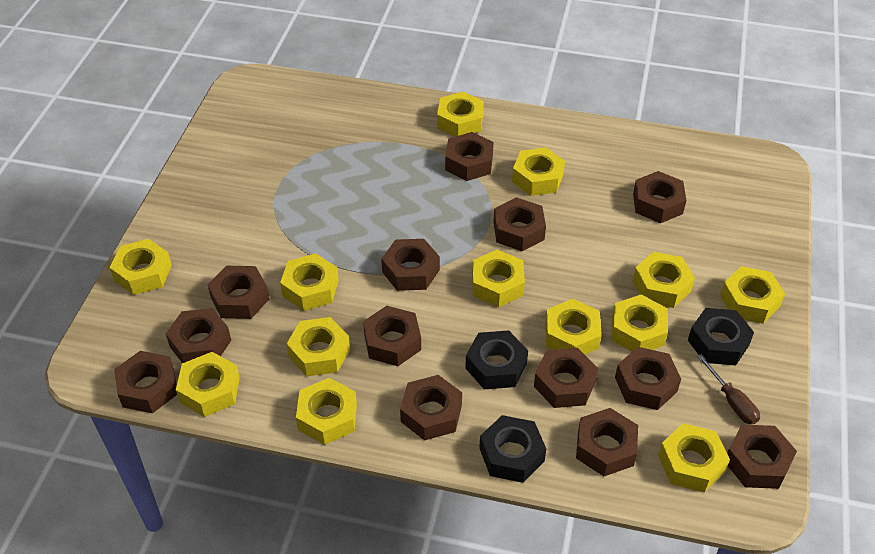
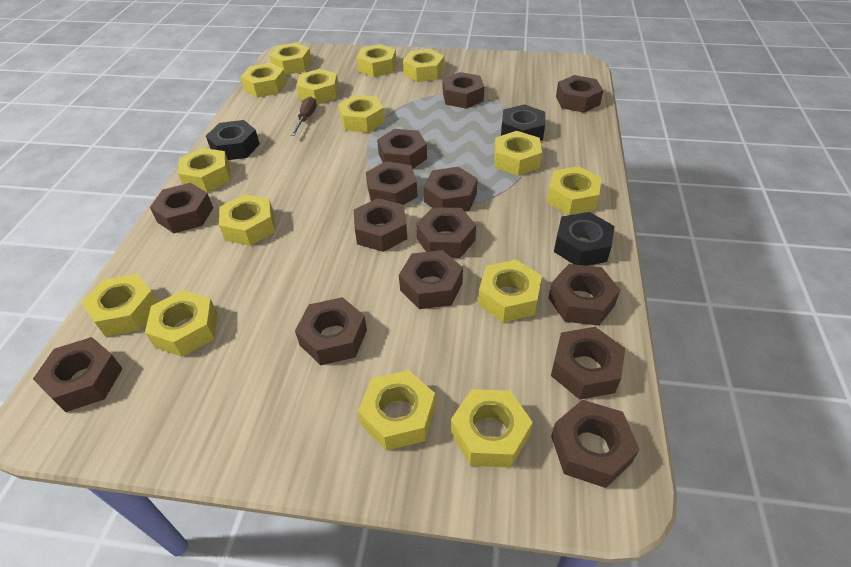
brown nut: [114,351,177,413] [166,308,231,363] [207,266,269,319] [363,306,421,366] [381,239,440,291] [400,375,462,441] [445,132,494,181] [493,197,546,251] [534,348,598,408] [576,408,638,476] [615,347,681,410] [633,171,686,223] [727,425,797,489] = 13 -> [33,337,123,412] [150,183,213,233] [295,297,367,365] [354,198,407,252] [366,161,418,205] [377,129,427,169] [399,250,463,309] [416,207,476,258] [424,167,478,211] [443,72,484,109] [549,264,620,326] [551,327,625,400] [551,400,640,488] [556,75,603,113] = 14
yellow nut: [110,239,172,295] [176,352,240,417] [280,253,339,311] [287,317,350,377] [296,378,357,445] [437,92,484,137] [472,250,525,307] [512,147,565,196] [545,299,602,355] [611,294,668,351] [633,252,695,308] [658,423,730,493] [720,266,785,324] = 13 -> [82,274,158,337] [145,290,218,357] [178,148,230,193] [219,194,275,246] [241,63,287,98] [269,43,312,75] [296,69,339,104] [338,95,384,133] [357,44,396,77] [358,370,435,451] [403,49,444,82] [451,389,533,468] [478,260,542,322] [494,131,542,176] [547,166,602,215] = 15

